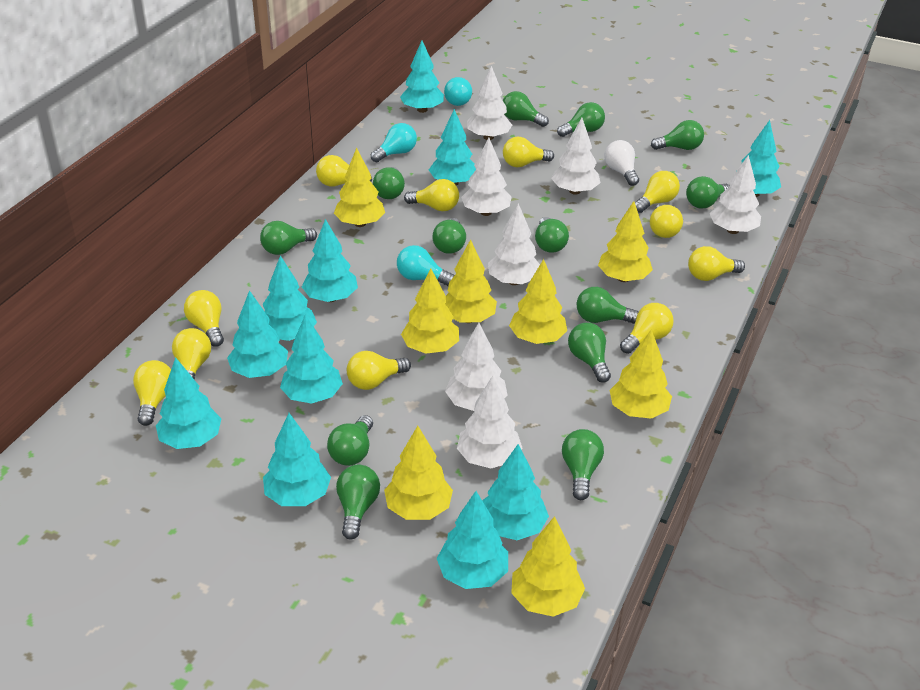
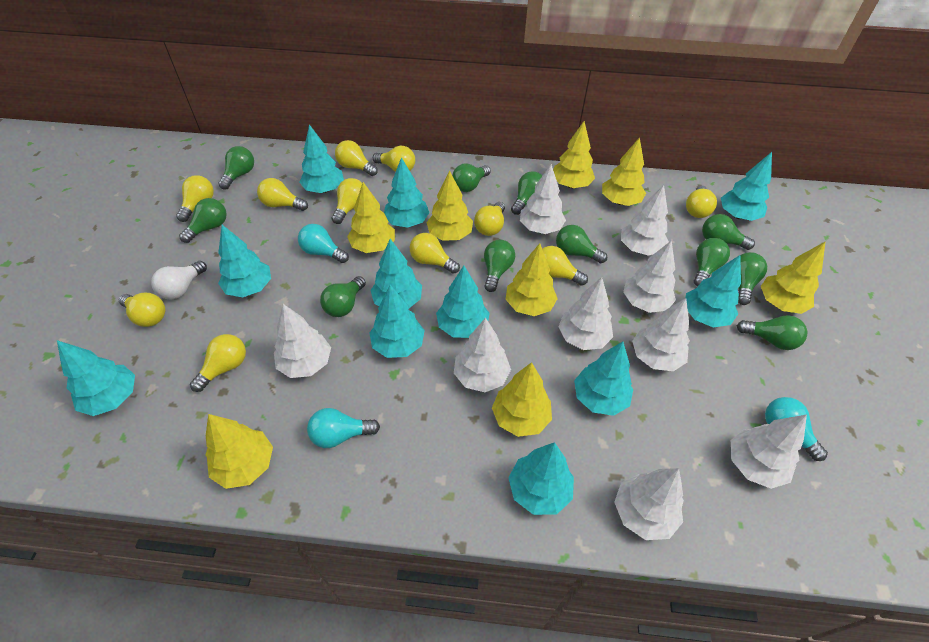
green light bulb: [260,221,317,255] [327,415,373,466] [336,465,380,540] [373,167,405,199] [432,218,466,254] [503,91,549,127] [535,217,569,253] [557,102,605,137] [562,429,604,500] [568,323,611,383] [577,287,638,324] [651,120,704,150] [686,176,730,209] = 13 -> [179,198,227,243] [218,146,254,189] [320,276,366,317] [452,164,491,192] [484,240,515,292] [511,171,542,215] [556,225,607,263] [694,238,730,287] [702,214,755,250] [737,315,808,350] [738,252,767,305] = 11
white tree: [445,323,507,411] [457,376,523,468] [461,138,511,216] [467,66,512,140] [488,203,540,285] [551,118,601,195] [710,155,761,234] = 7 -> [274,304,331,378] [454,318,511,392] [520,164,566,234] [558,277,613,350] [614,468,684,540] [621,185,669,256] [623,240,676,313] [632,298,690,371] [731,415,807,489] = 9

